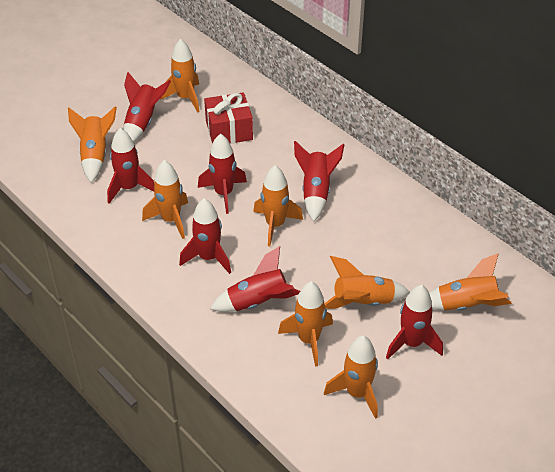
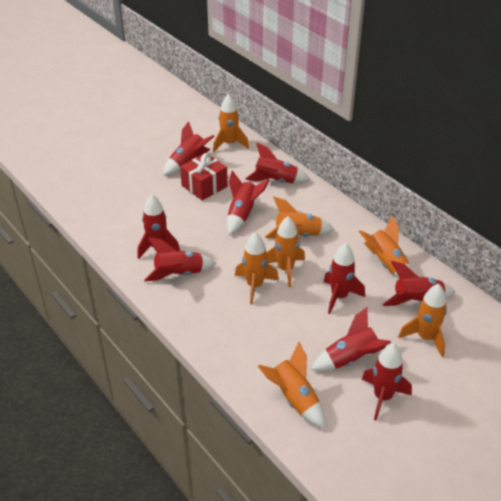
orange rocket: [68,106,117,183] [142,160,188,239] [160,39,199,113] [253,165,303,246] [278,282,333,367] [324,256,410,309] [324,336,378,419] [429,253,512,310] = 8 -> [213,94,249,152] [235,232,279,305] [258,342,325,429] [265,197,334,238] [266,216,305,287] [359,216,412,279] [398,284,447,357] = 7
red rocket: [107,128,154,204] [123,72,171,142] [179,198,231,274] [198,134,247,214] [210,246,300,312] [294,141,344,222] [386,285,443,359] = 7 -> [138,194,180,259] [144,237,217,282] [163,121,214,176] [227,170,270,235] [245,143,310,183] [311,307,391,371] [324,243,365,314] [362,343,412,421] [382,261,455,306] = 9

